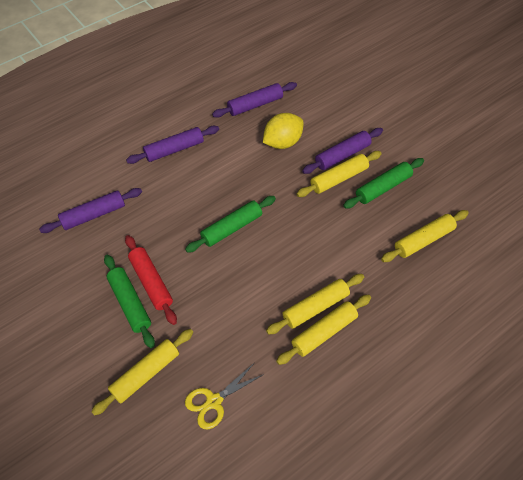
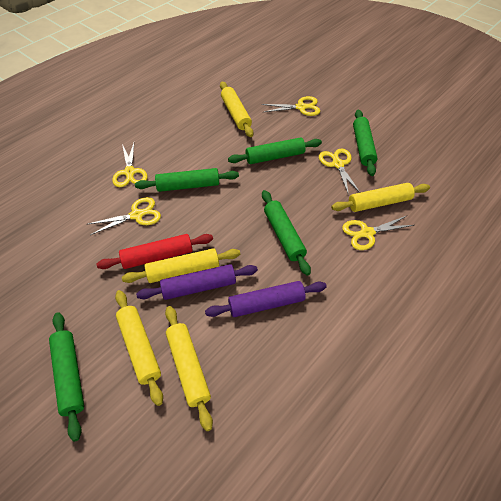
green rolling pin: [104,255,155,348] [185,196,276,253] [343,158,424,209] = 3 -> [49,312,84,442] [135,168,239,192] [228,137,322,164] [262,190,311,276] [353,110,378,176] = 5
purple rolling pin: [39,188,142,233] [126,126,219,164] [212,82,297,118] [302,128,383,174] = 4 -> [136,264,258,300] [205,281,327,317] = 2
yellow lemon: [263,113,304,149] = 1 -> none = 0
yellow scissors: [185,363,264,429] = 1 -> [88,197,161,235] [112,143,147,187] [262,96,320,116] [319,148,360,196] [342,216,414,250] = 5

